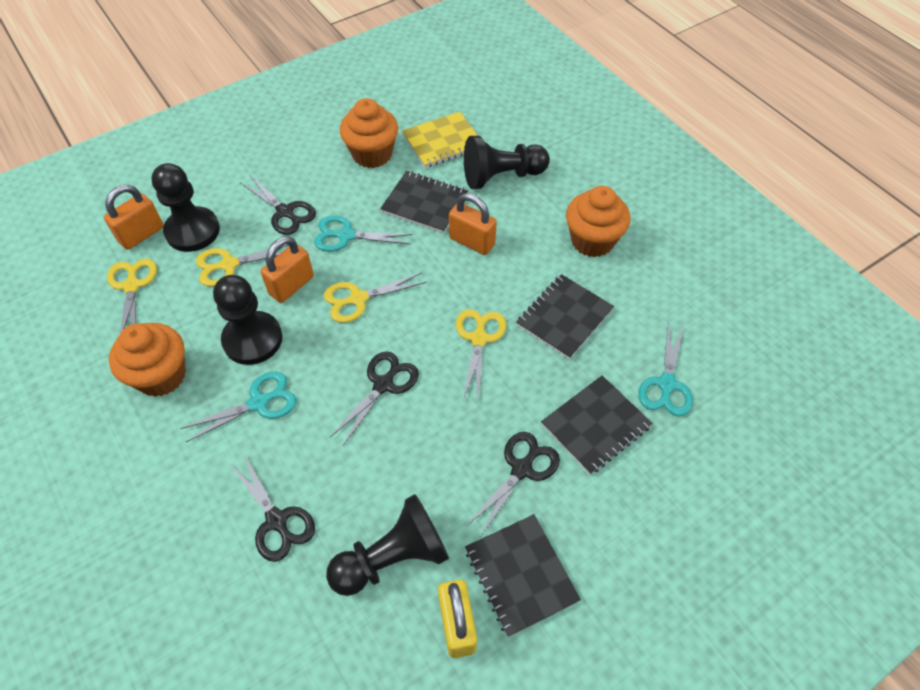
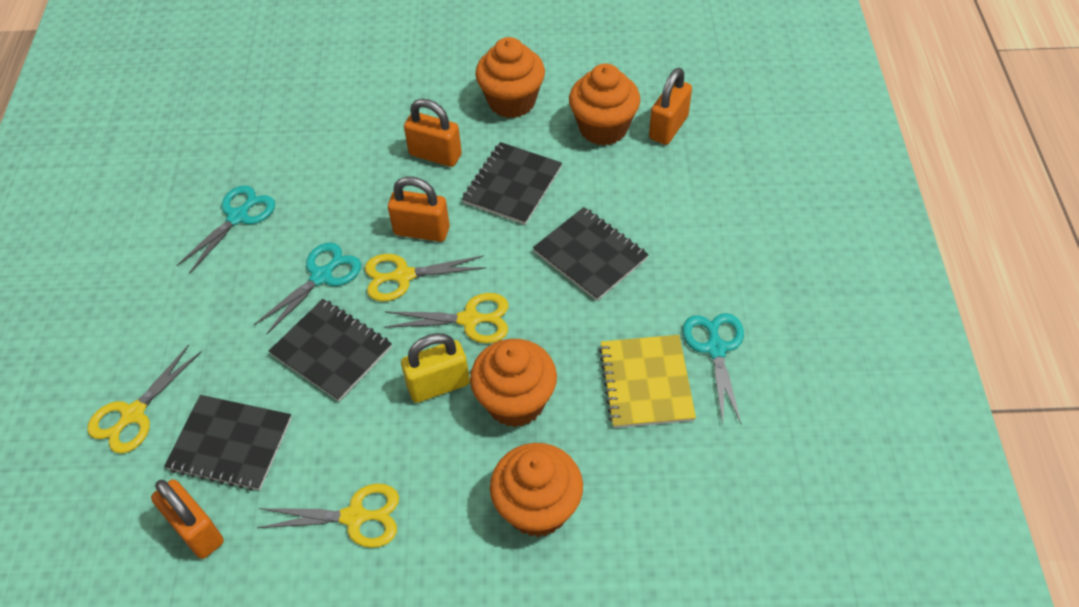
black pawn: [151,163,220,252] [213,275,282,365] [326,494,449,596] [464,136,550,189] = 4 -> none = 0
black scissors: [231,455,315,562] [241,175,316,235] [330,351,419,446] [467,432,560,536] = 4 -> none = 0
orange cupcake: [109,323,186,397] [340,98,398,168] [566,186,630,257] = 3 -> [470,339,557,427] [475,37,545,118] [490,443,583,537] [569,64,640,146] = 4
orange padlock: [104,185,164,250] [261,236,314,303] [449,193,497,255] = 3 -> [151,479,224,559] [388,177,450,242] [404,99,462,167] [649,68,692,145] = 4

